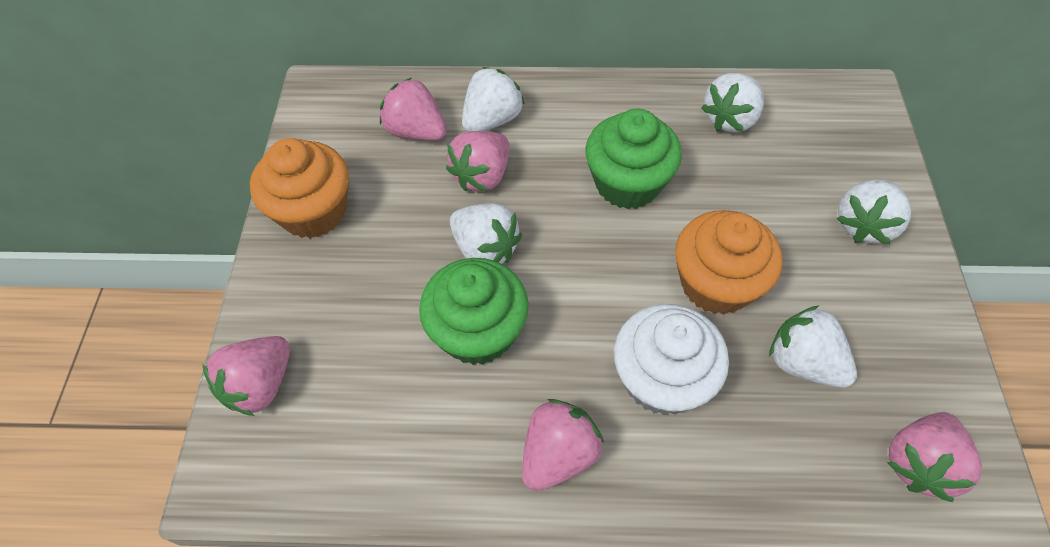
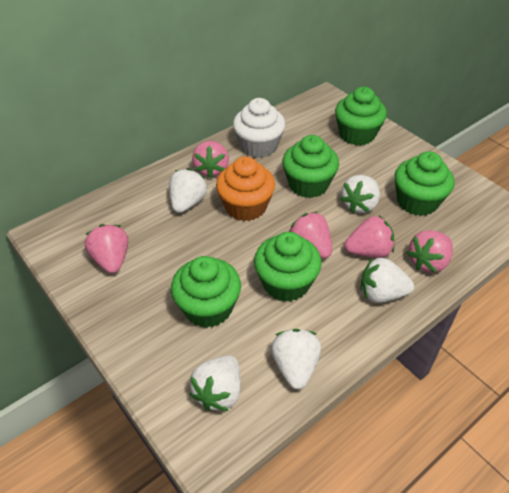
green cupcake: [419,258,529,365] [586,109,682,209] = 2 -> [171,256,241,328] [254,232,322,302] [282,135,339,198] [335,87,387,146] [395,151,454,216] = 5
orange cupcake: [250,138,349,238] [675,210,782,315] = 2 -> [216,156,275,221] = 1

